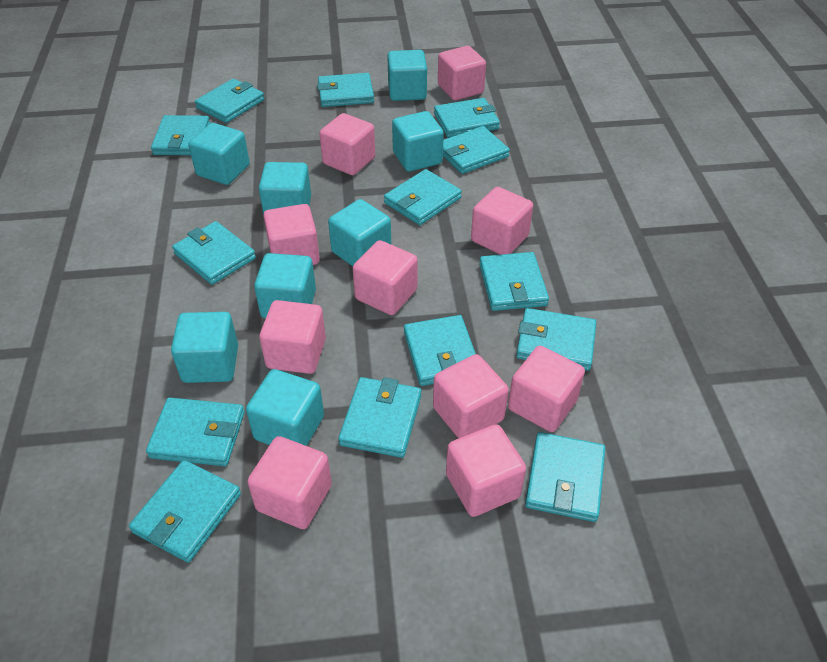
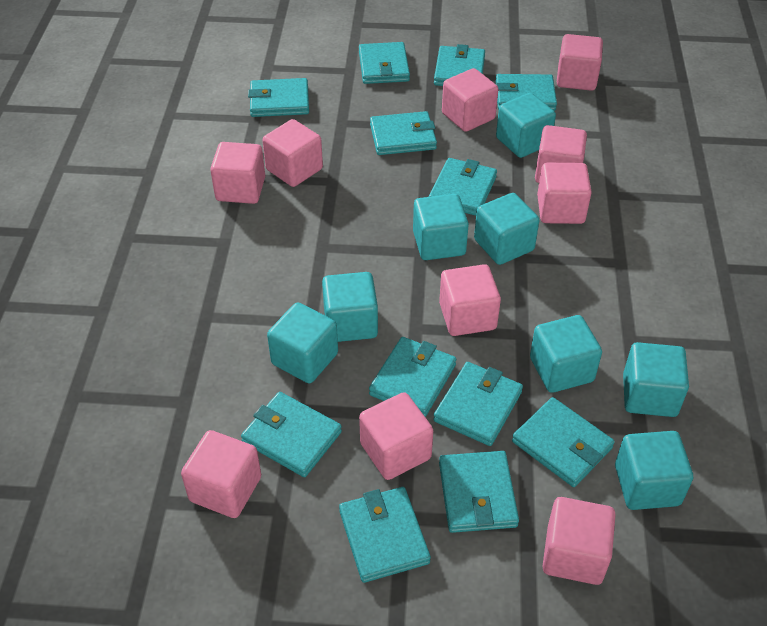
turquoise wallet: [129,460,241,563] [146,397,245,466] [151,115,210,155] [172,221,256,285] [195,79,264,123] [317,73,374,107] [338,377,421,458] [384,169,462,225] [404,315,476,386] [434,98,500,138] [443,126,510,174] [479,252,549,311] [516,308,596,371] [525,432,605,522] = 14 -> [241,392,342,477] [248,78,309,117] [339,487,431,583] [359,42,410,84] [369,337,456,417] [370,111,437,155] [429,158,497,216] [433,362,523,446] [434,44,485,86] [439,451,519,533] [496,74,557,111] [512,397,614,487] = 12

